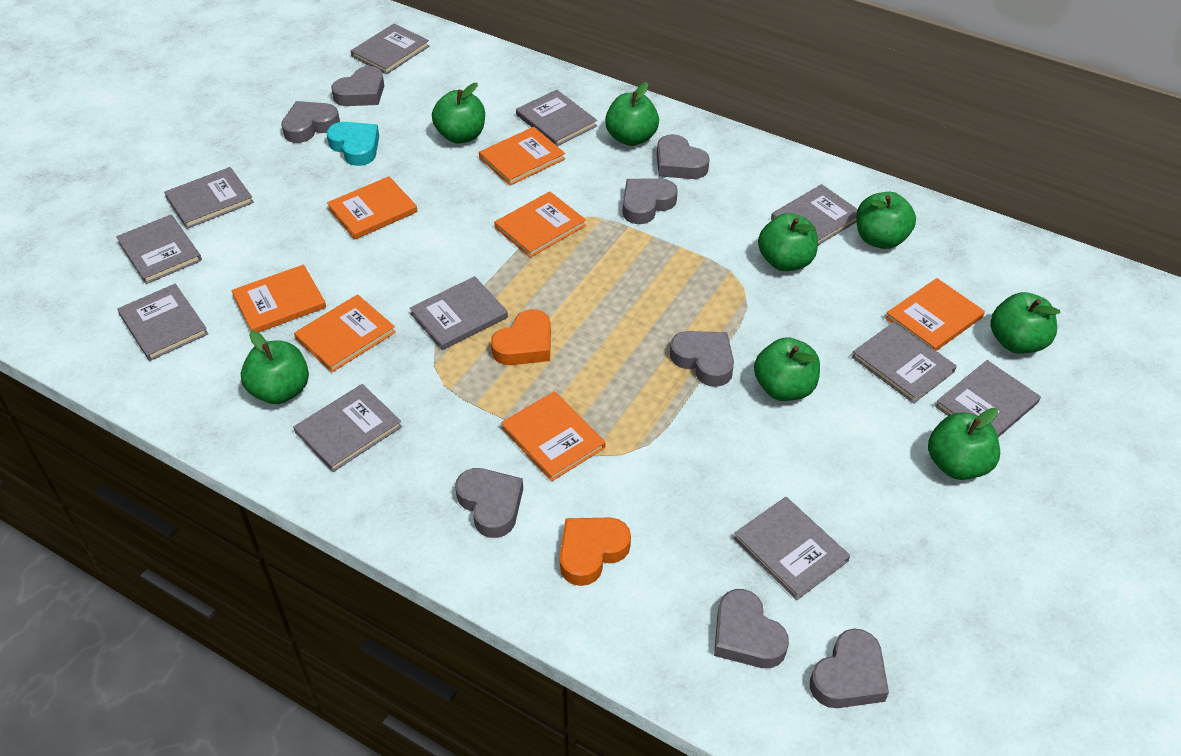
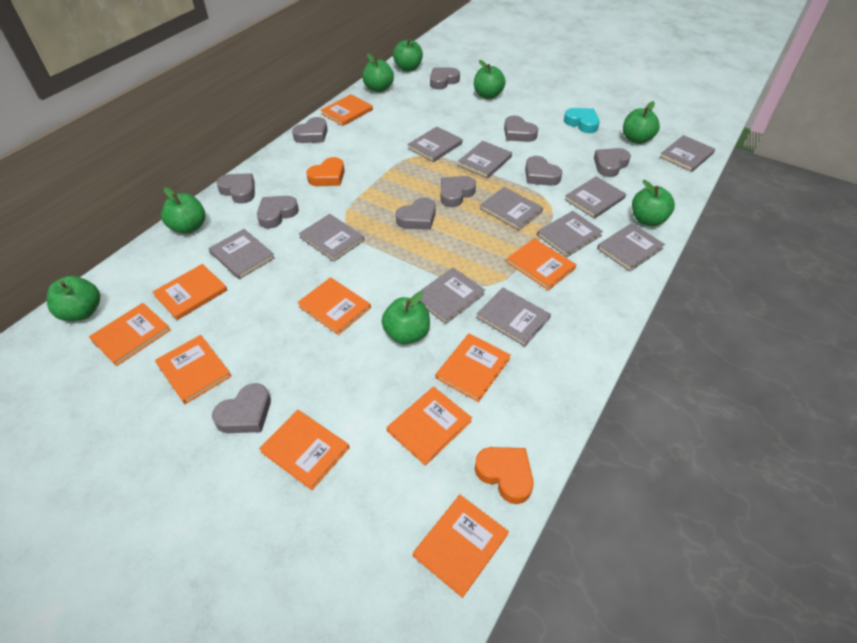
grey heart: [281,101,340,143] [331,66,384,106] [455,468,523,538] [623,178,678,224] [657,134,710,179] [670,331,734,387] [714,589,789,668] [810,629,889,708] = 8 -> [212,383,271,433] [216,173,255,204] [257,196,299,229] [292,117,328,143] [396,197,436,230] [430,67,460,89] [441,176,476,207] [504,115,538,142] [525,156,562,186] [594,148,631,177] = 10
orange book: [232,265,326,333] [294,294,396,372] [327,176,418,239] [479,127,565,186] [494,192,586,258] [501,391,605,482] [885,278,985,351] = 7 -> [89,303,171,366] [153,264,227,320] [155,335,232,404] [259,410,349,490] [297,277,371,335] [321,94,373,126] [387,387,472,466] [413,495,509,598] [435,333,511,402] [507,238,576,290] = 10

